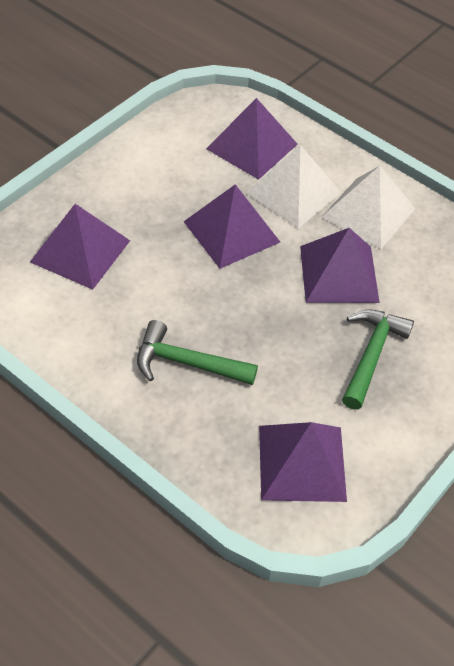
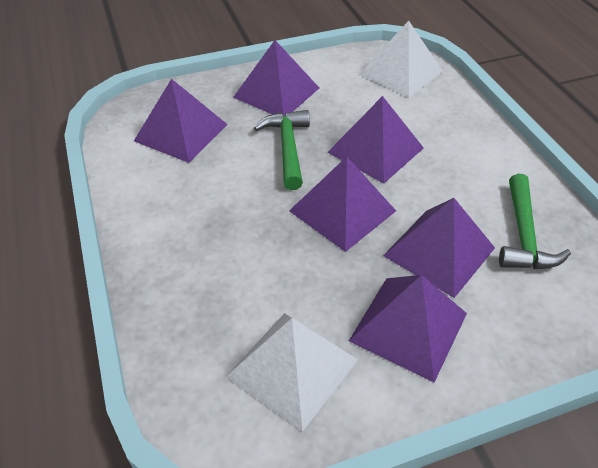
purple pyramid: [30,204,130,290] [183,184,280,269] [206,98,298,180] [259,422,347,502] [300,228,380,303] = 5 -> [134,79,228,163] [233,40,319,116] [289,157,396,252] [327,96,424,184] [349,275,467,382] [383,198,495,298] = 6

